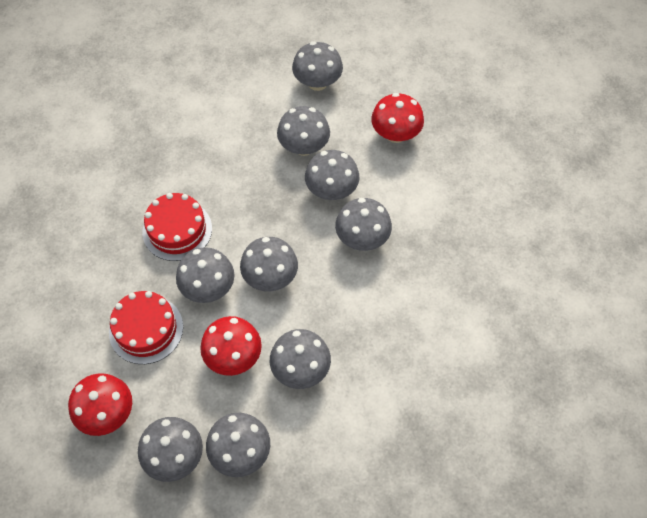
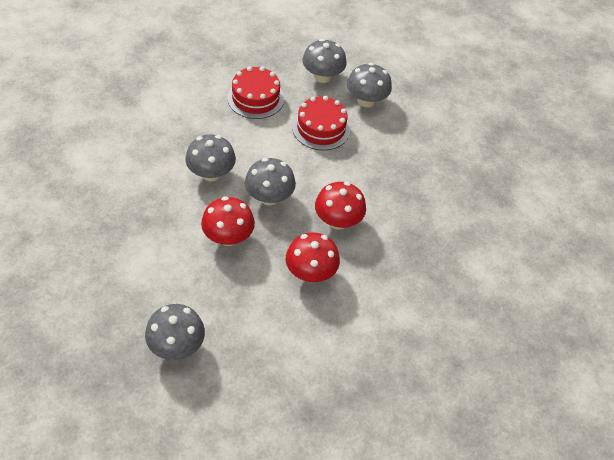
grey mushroom: [138,417,203,482] [176,247,235,303] [206,413,270,477] [240,237,298,291] [270,329,331,389] [277,106,330,156] [292,41,343,91] [305,150,359,200] [335,198,392,251] = 9 -> [145,304,205,360] [185,134,236,181] [245,158,296,206] [302,39,346,83] [347,63,392,107] = 5

